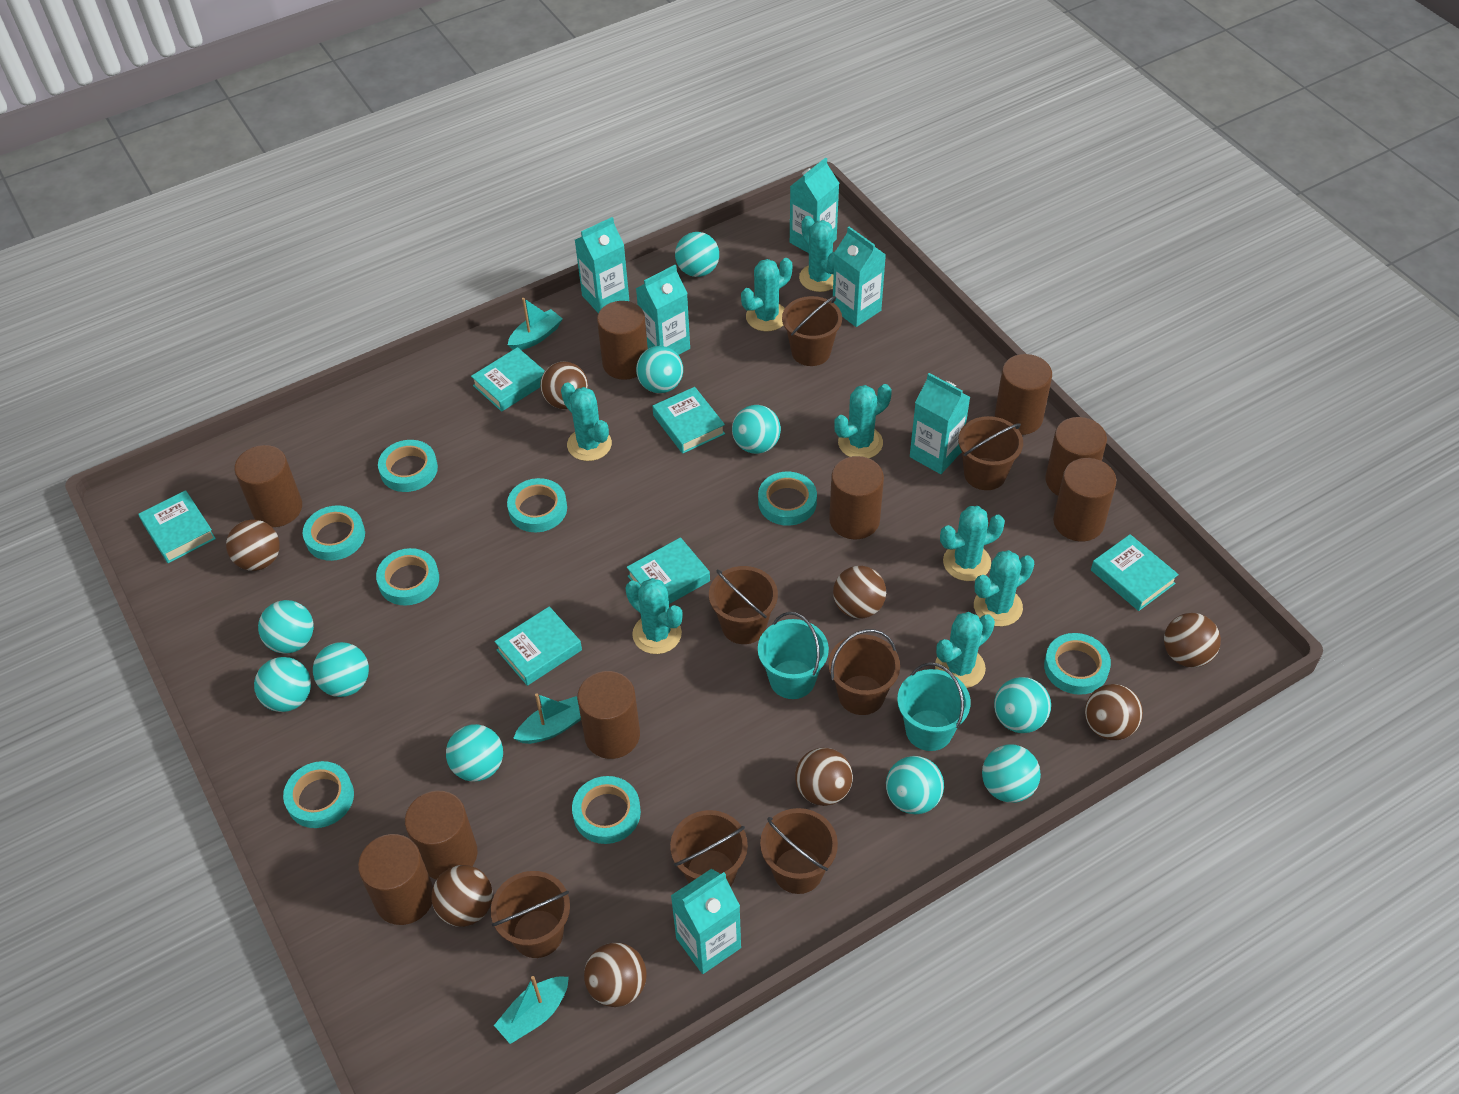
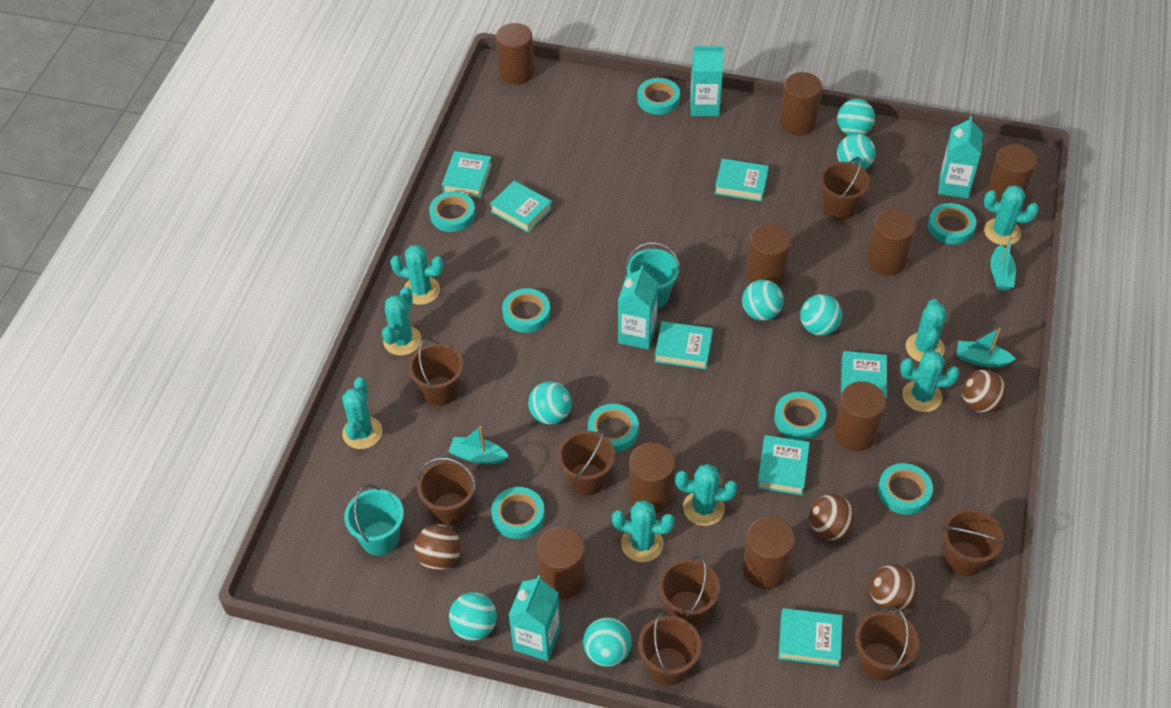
brown ball: [226,520,280,571] [432,865,493,927] [540,361,588,409] [584,942,647,1007] [795,748,853,806] [833,566,886,619] [1085,684,1143,740] [1164,613,1221,667] = 8 -> [414,524,461,571] [809,494,855,540] [870,564,918,612] [962,370,1007,413] = 4
brown bucket: [491,871,570,958] [670,810,748,887] [709,566,778,644] [760,808,838,894] [782,296,842,366] [828,629,900,715] [958,416,1023,490] = 7 -> [408,338,463,406] [417,457,476,526] [557,429,615,496] [638,612,701,686] [658,556,720,626] [819,157,870,220] [855,607,919,681] [942,509,1005,576] = 8
turquoise ball: [254,657,311,712] [258,600,314,654] [313,642,369,697] [446,724,503,782] [636,346,683,393] [675,232,719,277] [732,405,781,454] [886,756,944,815] [982,744,1041,803] [994,677,1051,733] = 10 -> [449,592,497,641] [528,381,572,425] [583,617,632,667] [742,280,784,321] [800,294,842,336] [837,99,875,135] [837,134,876,170] = 7
turquoise book: [138,490,216,563] [471,347,545,412] [494,606,582,686] [627,537,710,604] [652,387,725,454] [1091,534,1179,611] = 6 -> [442,151,492,198] [490,181,552,233] [655,321,713,369] [715,159,769,202] [757,435,810,495] [778,608,842,666] [841,351,887,398] = 7
turquoise carton: [575,217,629,313] [636,265,690,355] [671,869,741,974] [790,157,839,253] [833,227,886,327] [910,373,970,474] = 6 -> [509,575,561,661] [618,265,658,350] [690,46,724,116] [938,116,983,198] = 4

